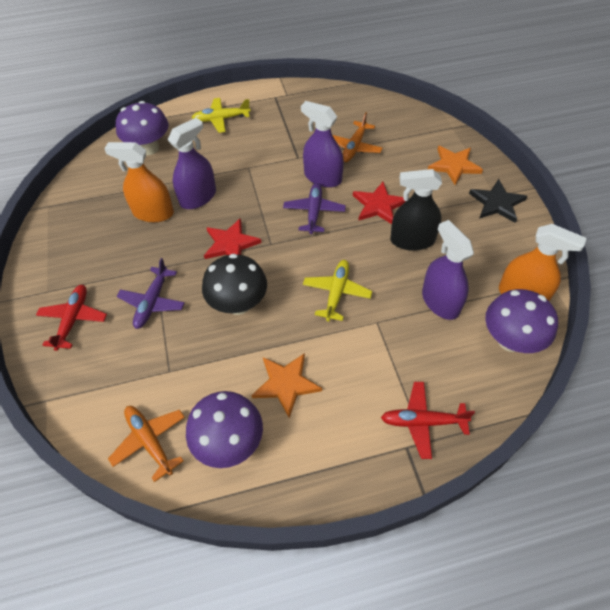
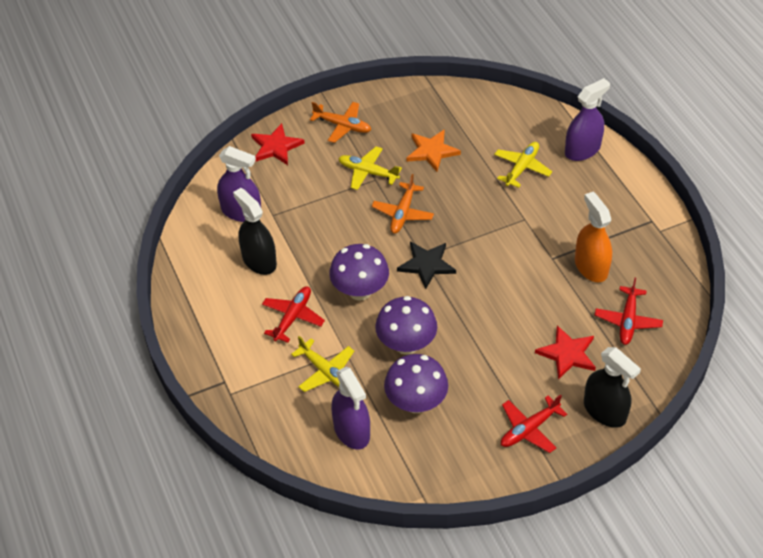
black mushroom: [202,254,267,315] = 1 -> none = 0
black spray bottle: [390,169,442,251] = 1 -> [233,188,277,275] [584,347,641,428] = 2
orange spray bottle: [105,142,174,222] [499,224,587,301] = 2 -> [575,192,612,282] = 1
orange star: [251,353,322,418] [428,146,483,185] = 2 -> [407,129,461,172] = 1
purple plane: [117,258,185,329] [283,183,346,234] = 2 -> none = 0
red plane: [36,285,107,351] [381,382,475,459] = 2 -> [262,286,325,343] [501,394,567,453] [595,278,663,345] = 3
yellow plane: [192,98,251,133] [303,260,372,321] = 2 -> [291,336,354,392] [338,146,402,190] [494,142,552,188] = 3

